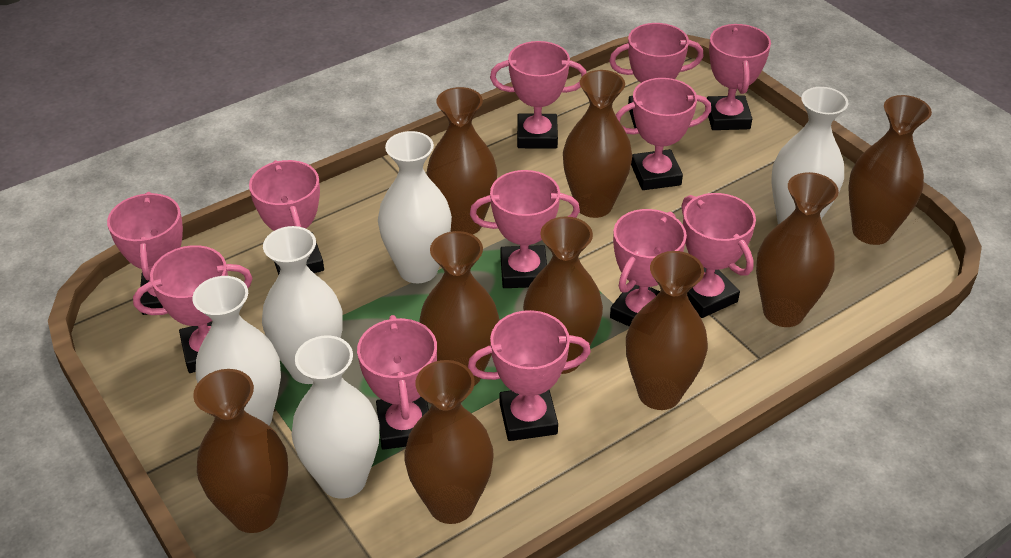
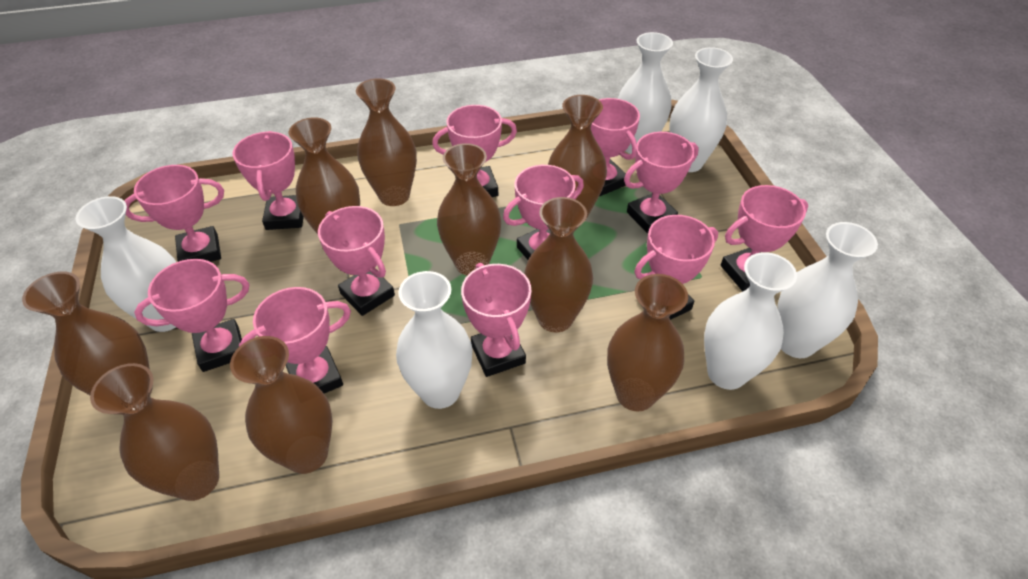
white vase: [192,276,281,425] [262,226,343,384] [291,335,379,499] [378,131,452,283] [771,87,848,225] = 5 -> [76,196,176,332] [396,271,473,409] [618,32,673,154] [669,47,733,172] [704,252,797,390] [777,222,878,358] = 6

